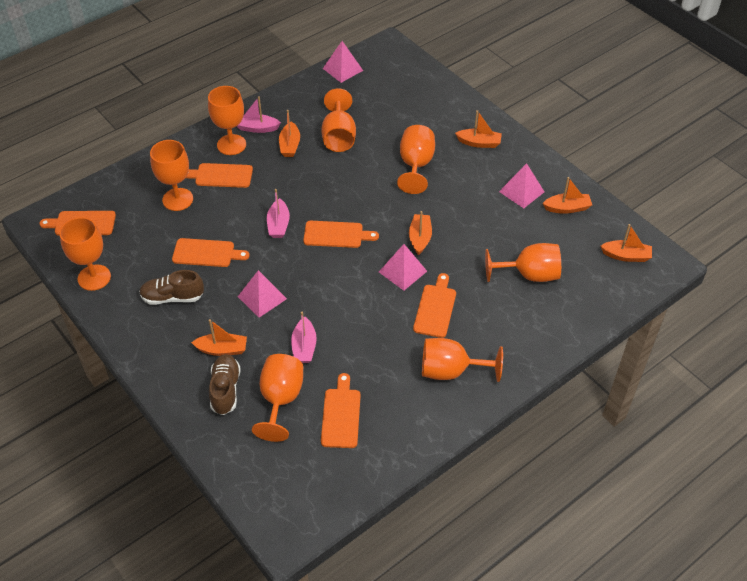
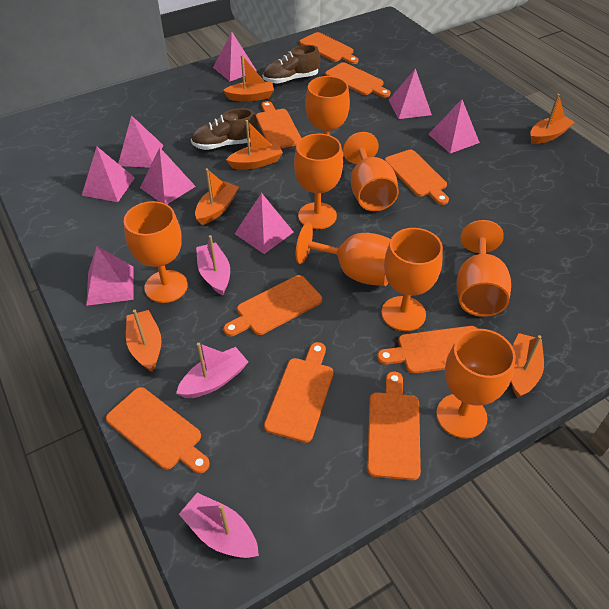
orange cutting board: [39,211,116,236] [172,238,250,267] [186,163,253,188] [303,221,379,248] [321,373,361,448] [413,273,456,338] = 6 -> [106,387,210,474] [223,275,322,336] [256,101,301,148] [264,342,334,443] [299,32,359,64] [325,62,391,97] [367,371,421,480] [377,326,478,374] [385,150,449,205] = 9
pink pyramid: [238,270,287,318] [323,41,363,83] [379,244,427,291] [499,163,544,208] = 4 -> [81,147,135,202] [86,246,134,306] [118,115,163,168] [140,147,196,204] [213,32,257,81] [235,193,293,254] [389,68,432,119] [428,99,480,153] = 8

